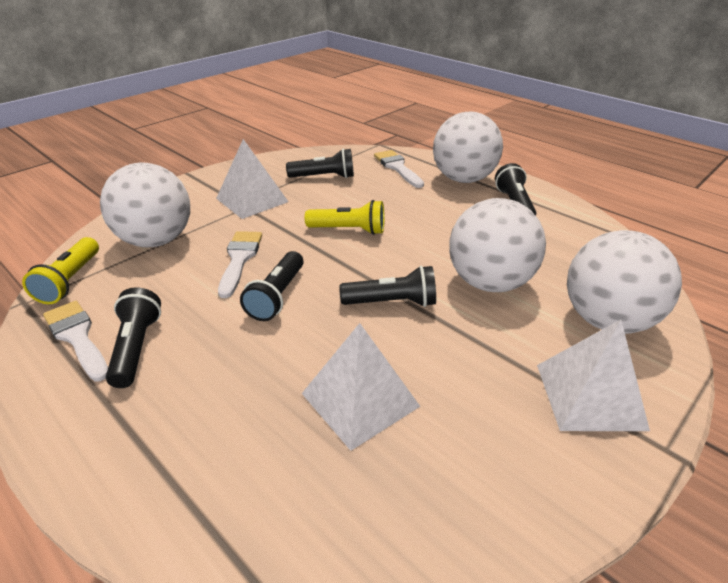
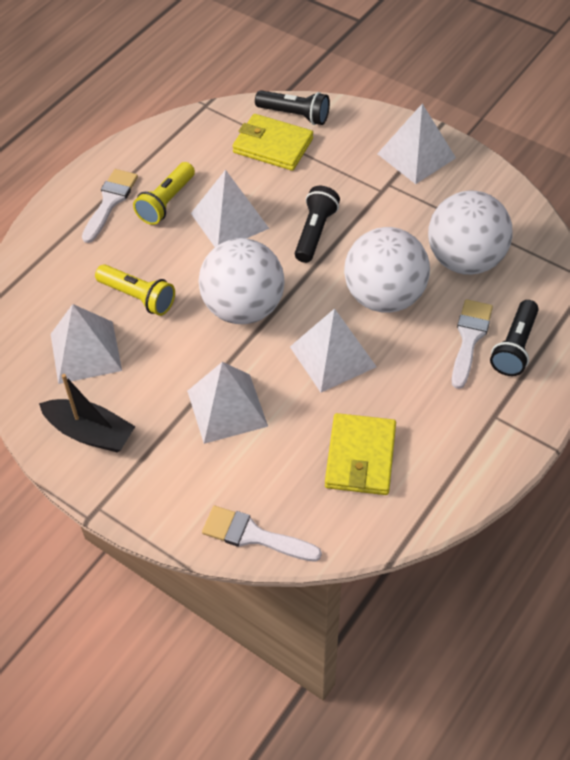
black boat: none = 0 -> [39,374,136,453] = 1
black flashlight: [106,287,161,388] [240,251,304,321] [286,149,354,178] [339,266,436,307] [495,163,536,216] = 5 -> [255,90,330,125] [295,186,340,263] [490,300,539,376] = 3
white ball: [100,163,190,247] [433,112,503,183] [449,198,546,292] [567,230,682,334] = 4 -> [199,238,285,324] [344,227,430,313] [428,191,512,275] = 3
white pyramid: [216,139,289,219] [302,323,420,451] [537,320,650,431] = 3 -> [51,304,122,384] [187,362,268,444] [191,170,269,247] [290,308,377,392] [377,104,456,184] = 5
yellow wallet: none = 0 -> [233,114,313,171] [325,413,396,495] = 2

